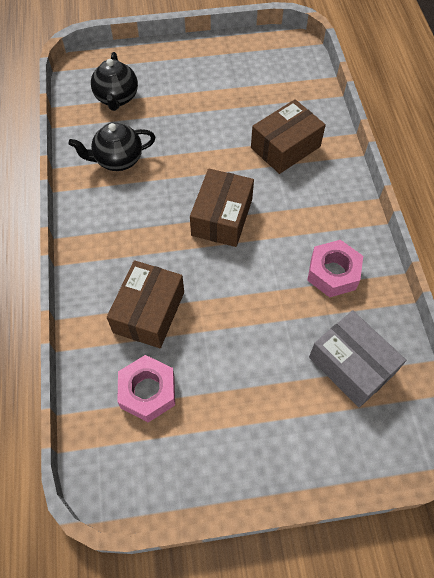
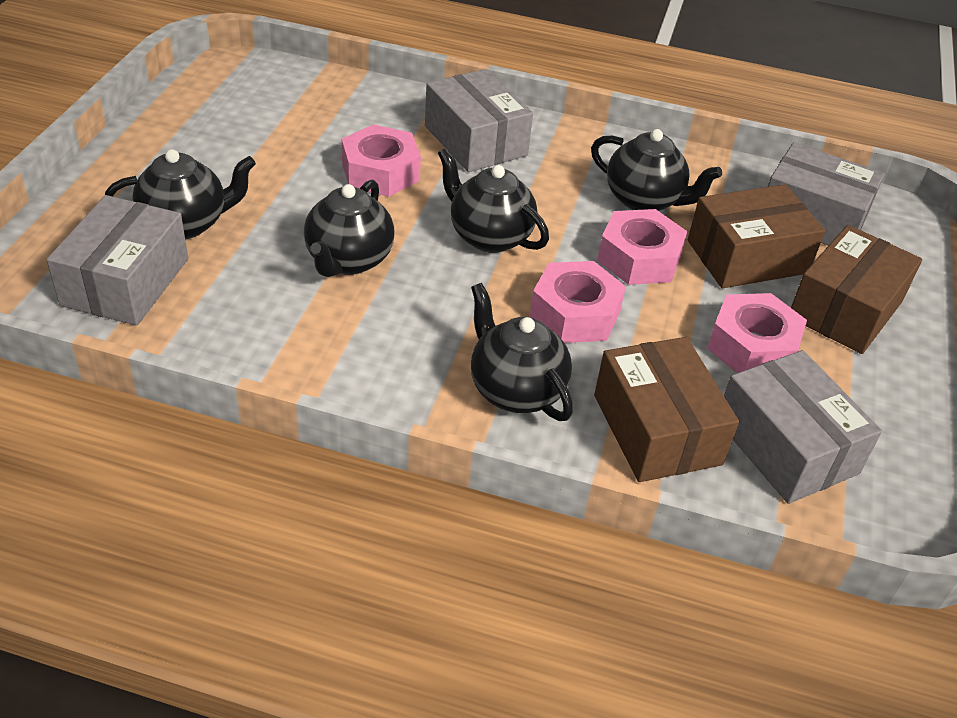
black teapot: [68,122,156,171] [91,52,138,111] = 2 -> [105,149,256,239] [304,180,395,277] [438,148,549,253] [471,283,573,421] [591,129,722,211] = 5
grey box: [309,310,406,407] = 1 -> [46,195,188,326] [425,69,533,172] [724,350,882,504] [768,142,885,246] = 4
pink nut: [117,355,175,423] [307,240,363,298] = 2 -> [342,124,421,197] [530,261,626,343] [597,209,688,285] [707,293,807,373] = 4

